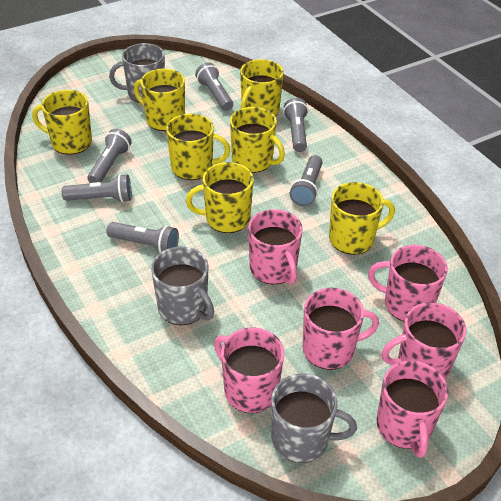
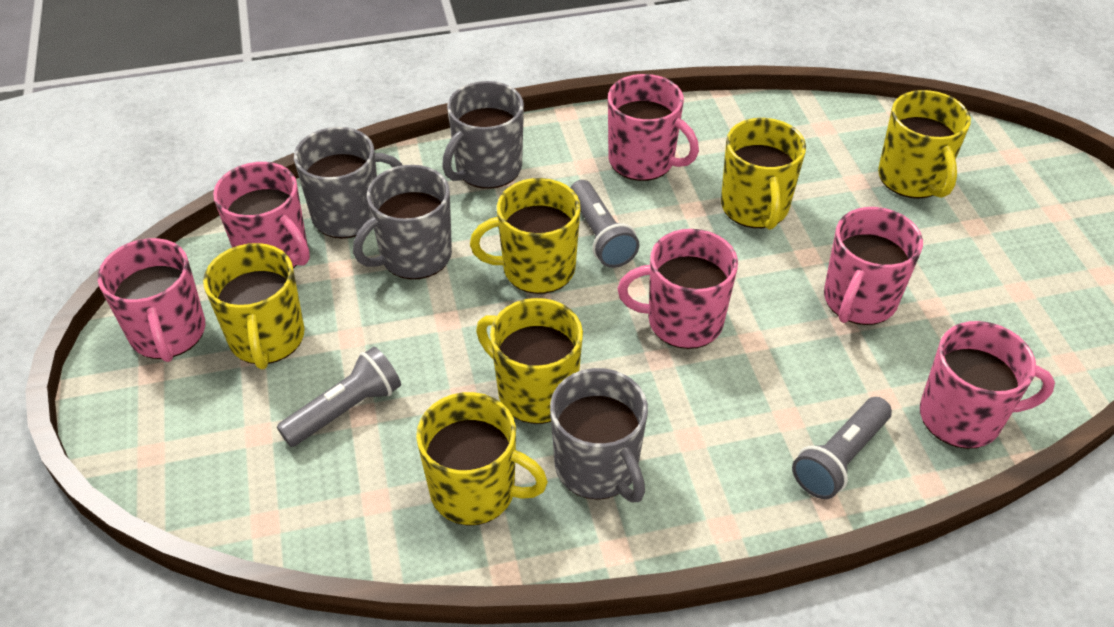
grey flashlight: [62,174,132,202] [87,129,132,183] [106,222,179,253] [195,63,233,111] [283,98,308,152] [290,155,323,206] = 6 -> [277,347,401,447] [571,180,640,268] [792,397,892,499] = 3
grey mug: [109,43,165,103] [151,247,214,325] [271,373,357,463] = 3 -> [294,127,402,239] [353,165,452,279] [442,81,524,189] [550,368,648,502] = 4
yellow mug: [32,90,92,155] [134,69,185,131] [166,114,230,180] [186,162,254,233] [230,107,285,173] [240,59,284,116] [329,182,395,255] = 7 -> [203,243,305,370] [416,392,548,526] [470,178,580,294] [476,298,583,424] [721,118,806,230] [878,90,971,199] = 6

